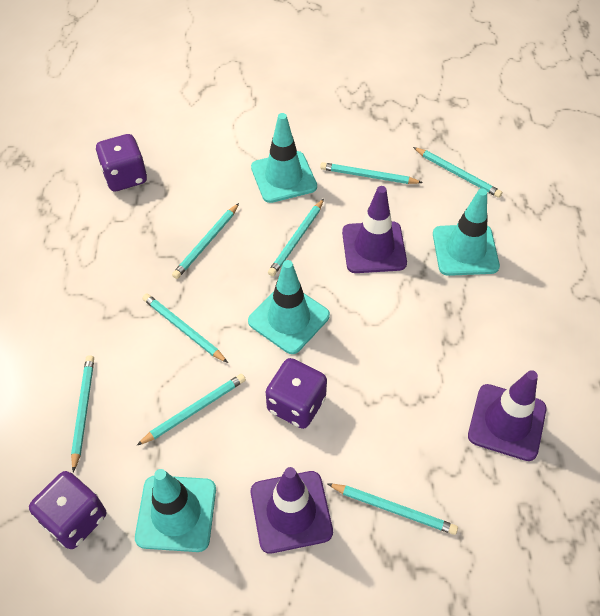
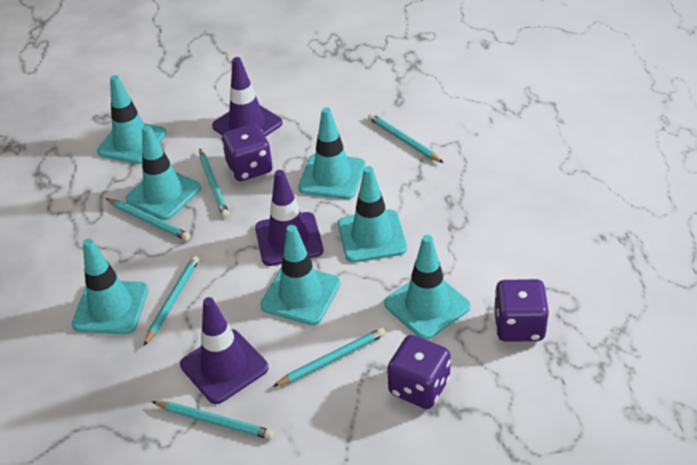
turquoise pencil: [71,355,94,473] [137,374,246,445] [142,294,228,363] [172,203,239,279] [268,199,324,276] [320,162,423,184] [327,483,458,535] [413,147,502,198] = 8 -> [106,198,190,241] [144,255,199,346] [151,401,274,440] [199,149,229,218] [273,328,386,387] [368,113,444,163] = 6
turquoise traffic cone: [135,469,216,552] [248,260,330,354] [251,113,317,203] [433,189,500,276] = 4 -> [72,239,148,334] [97,75,167,164] [125,125,201,220] [260,225,340,325] [298,107,365,199] [338,166,407,263] [384,235,471,340] = 7

